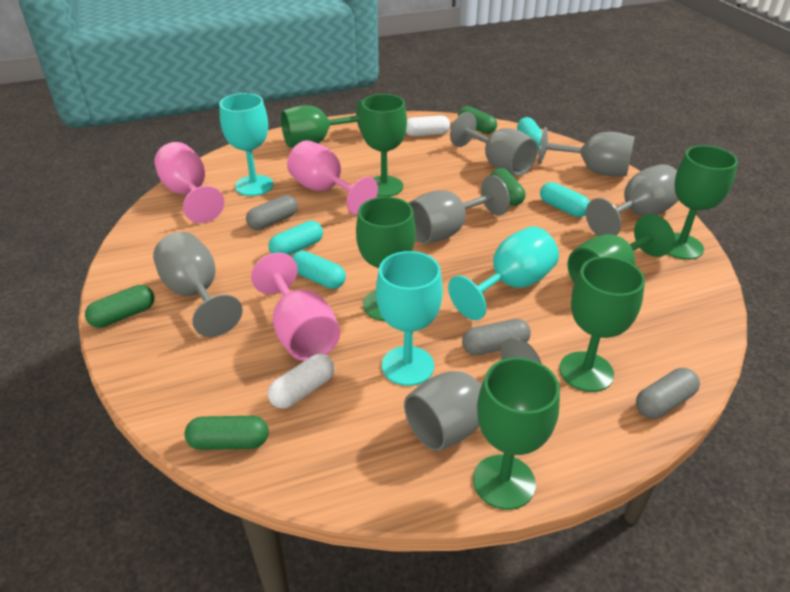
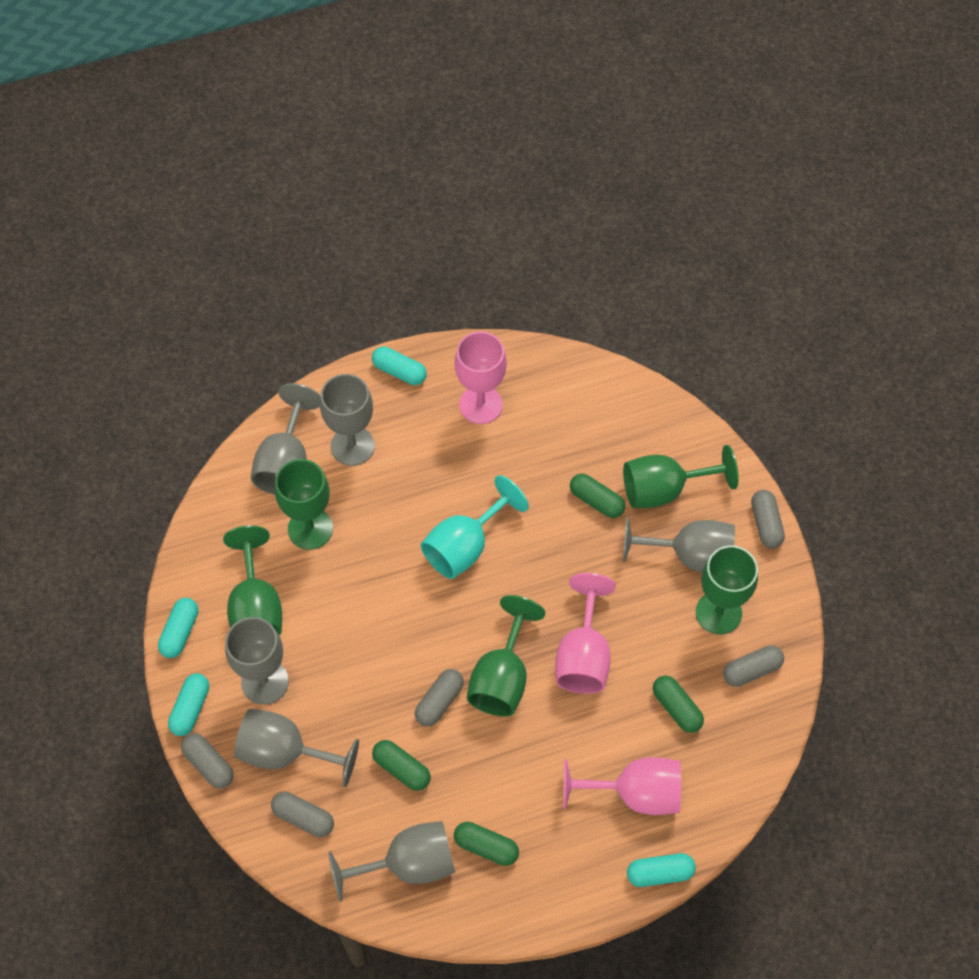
green goblet: [281,100,363,148] [356,197,416,321] [360,94,407,197] [473,357,560,510] [559,256,645,392] [568,214,675,284] [668,145,738,260] = 7 -> [223,525,282,635] [275,459,333,550] [467,595,545,716] [623,445,739,508] [696,545,758,635] = 5
grey capsule: [246,195,298,230] [462,319,531,355] [636,368,700,419] = 3 -> [181,733,234,789] [271,792,334,837] [415,669,464,727] [723,645,784,687] [751,490,785,548] = 5
turquoise goblet: [219,93,274,196] [376,251,443,386] [448,226,559,320] = 3 -> [421,475,529,579] = 1
white capsule: [268,354,335,409] [406,115,450,136] = 2 -> none = 0

